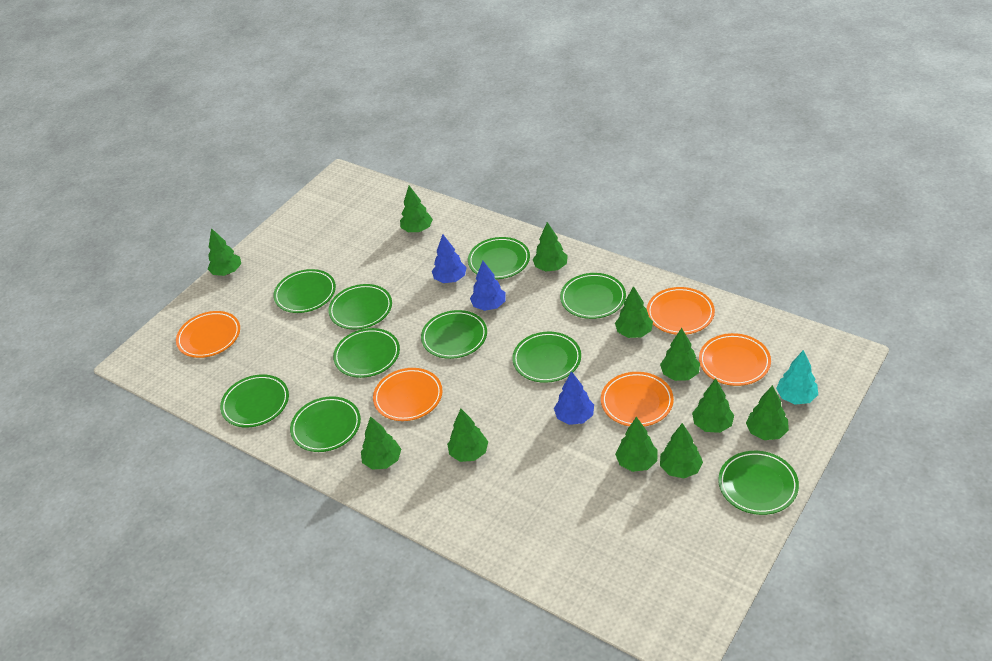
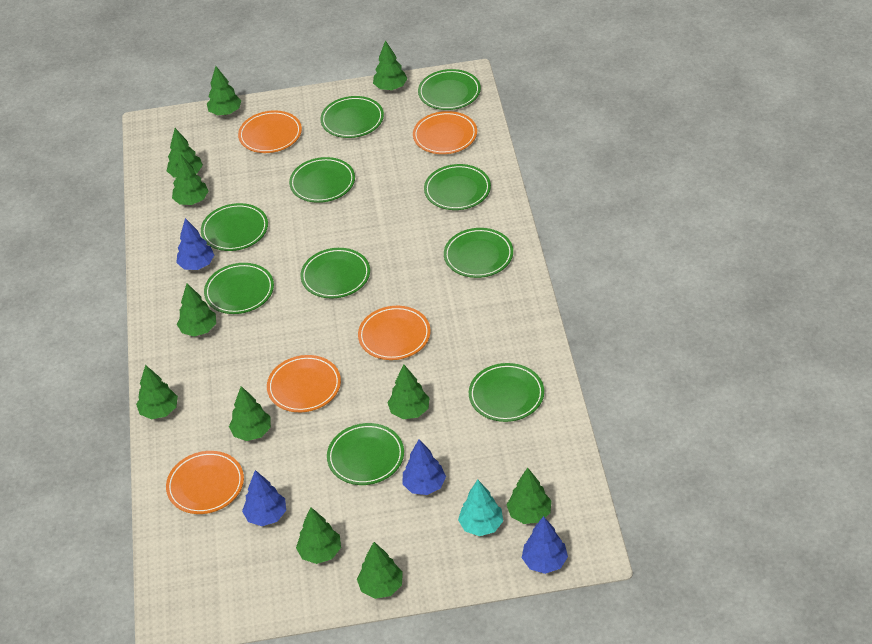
blue tree: [432,234,467,283] [470,261,506,311] [554,371,594,425] = 3 -> [176,218,214,270] [242,470,286,526] [402,440,446,495] [522,516,568,574] = 4

